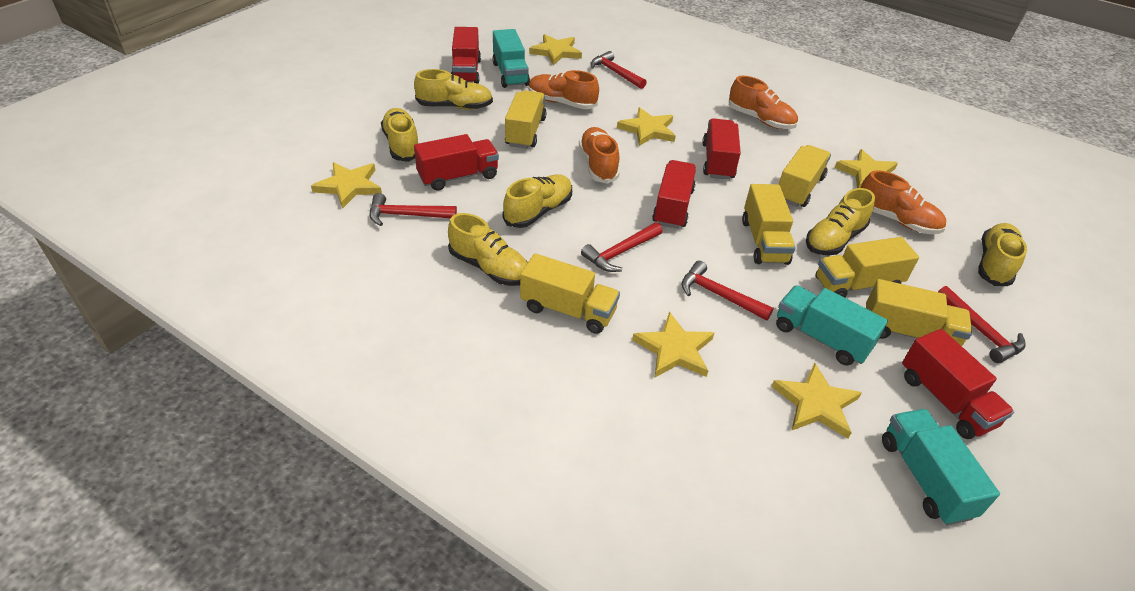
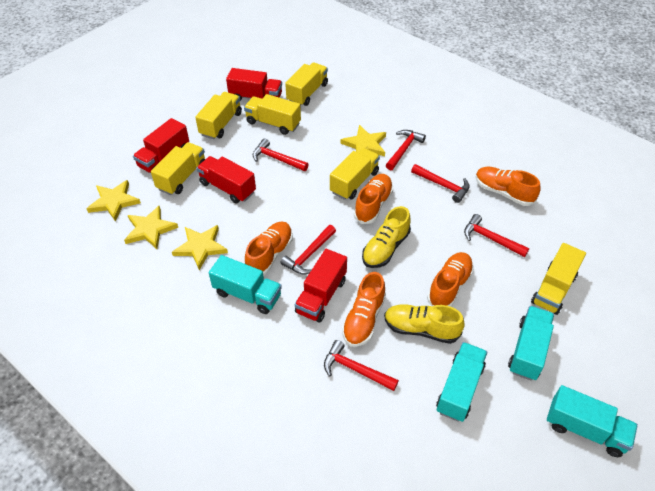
orange shoe: [528,70,599,109] [579,127,620,184] [729,76,798,129] [861,170,946,234] = 4 -> [245,222,293,276] [342,272,386,347] [354,174,393,224] [427,252,474,307] [475,167,541,206] = 5
red hammer: [370,193,457,226] [581,222,663,272] [590,51,647,89] [681,261,774,321] [938,286,1025,363] = 5 -> [253,138,309,171] [280,225,336,275] [324,340,399,391] [386,130,426,170] [411,164,470,203] [464,214,529,257] = 6
red truck: [414,134,499,191] [451,27,481,84] [652,160,696,229] [702,118,741,180] [902,329,1014,439] = 5 -> [133,118,189,173] [197,156,256,203] [226,68,282,101] [295,249,347,322] = 4
turquoise truck: [492,29,530,88] [776,285,888,365] [882,409,1000,525] = 3 -> [209,255,282,314] [436,342,487,422] [508,306,554,381] [547,385,638,457] = 4
yellow shoe: [381,108,418,162] [414,69,493,110] [448,213,528,286] [502,174,572,228] [806,188,875,255] [978,223,1027,286] = 6 -> [362,206,411,268] [384,304,465,344] = 2
yellow star: [311,162,382,209] [529,34,582,65] [617,107,676,146] [632,312,714,377] [771,363,862,439] [834,149,898,188] = 6 -> [86,180,141,222] [124,206,178,249] [172,225,228,270] [341,125,386,156] = 4

